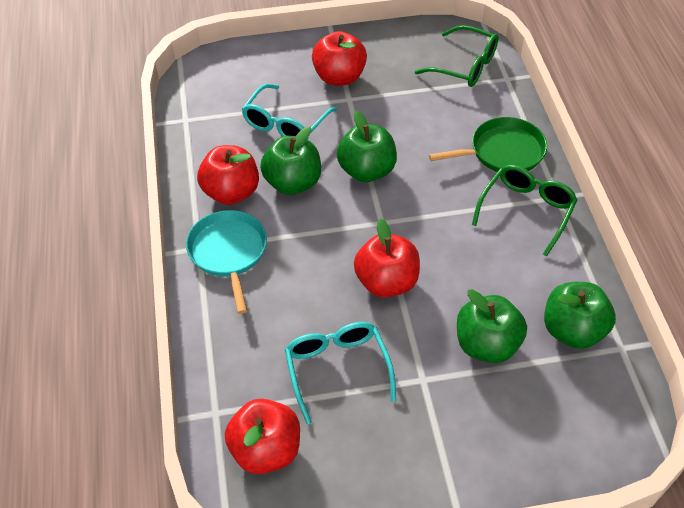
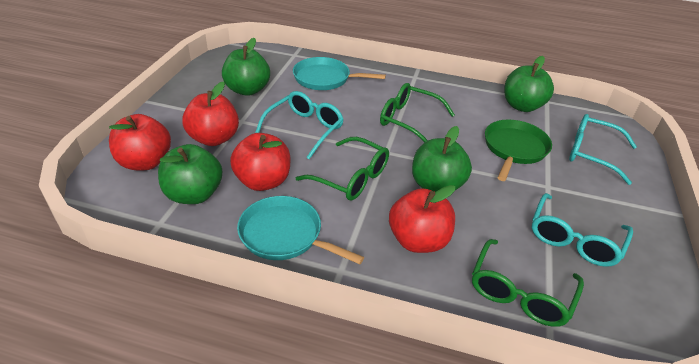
green glasses: [415,25,499,87] [472,165,577,257] = 2 -> [296,137,389,201] [380,83,455,143] [472,239,584,327] = 3
turquoise glasses: [242,84,338,140] [285,322,396,424] = 2 -> [255,91,344,159] [532,193,633,267] [569,114,637,185] = 3
turquoise pan: [186,210,267,314] = 1 -> [237,196,364,264] [293,57,386,90] = 2

